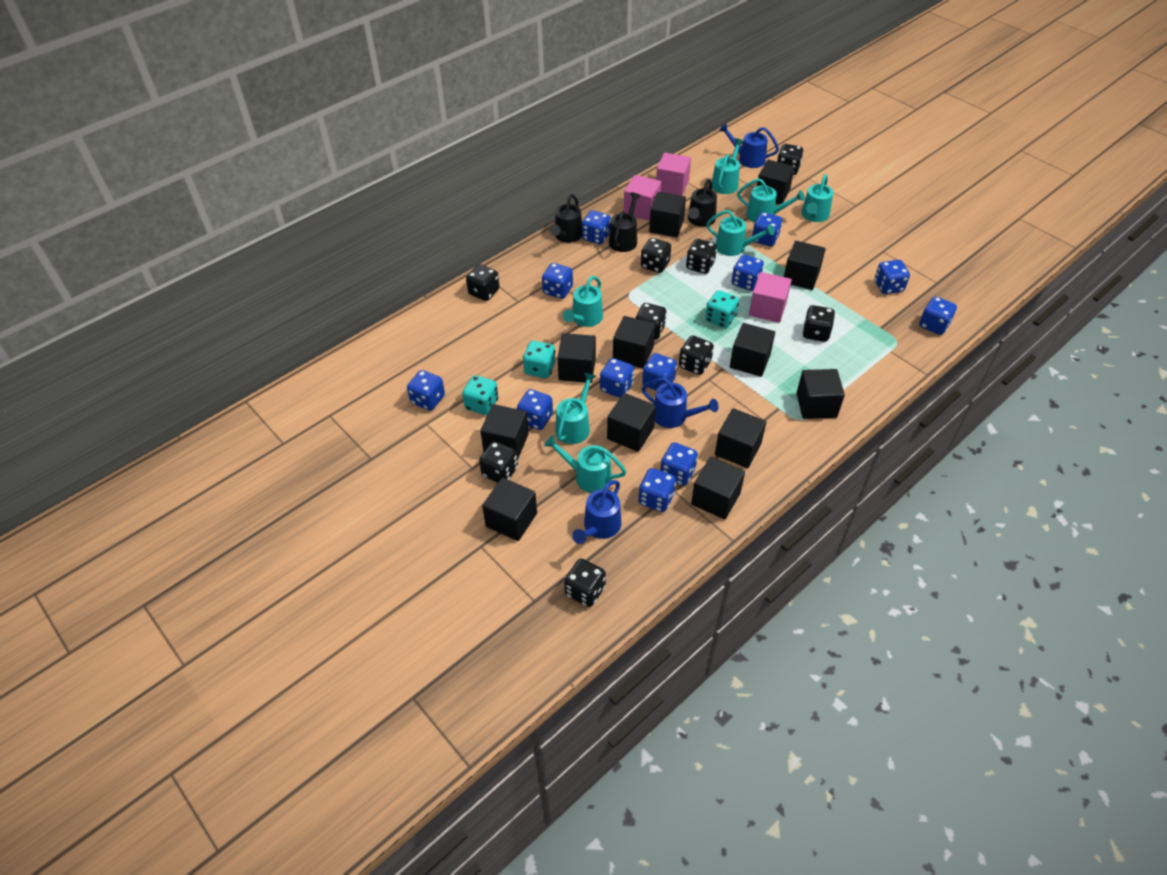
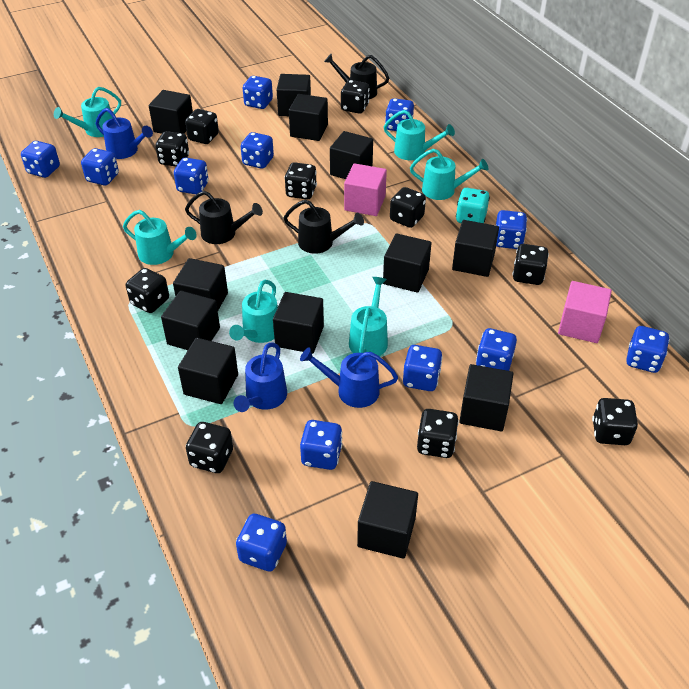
black dice: [466,264,499,301] [479,441,518,483] [564,559,606,607] [636,303,667,340] [641,238,671,273] [679,335,714,375] [686,239,717,274] [777,144,804,175] [802,305,835,342] = 9 -> [126,268,169,313] [155,131,189,166] [185,109,219,144] [186,422,233,473] [284,162,317,199] [341,80,370,114] [390,187,426,228] [417,409,459,458] [512,244,549,285] [592,398,638,445] = 10
pink cube: [624,175,661,221] [656,153,691,196] [749,272,792,323] = 3 -> [344,163,387,216] [558,281,612,343] = 2
turquoise dice: [462,375,498,415] [523,341,555,378] [705,290,739,328] = 3 -> [456,188,490,223] = 1
turquoise watering can: [544,435,626,493] [555,372,596,444] [563,276,603,327] [706,210,774,256] [712,139,744,194] [737,178,805,222] [801,174,833,222] = 7 -> [54,87,121,137] [123,210,197,265] [229,280,278,343] [349,277,388,356] [384,110,455,160] [410,149,488,200] = 6

